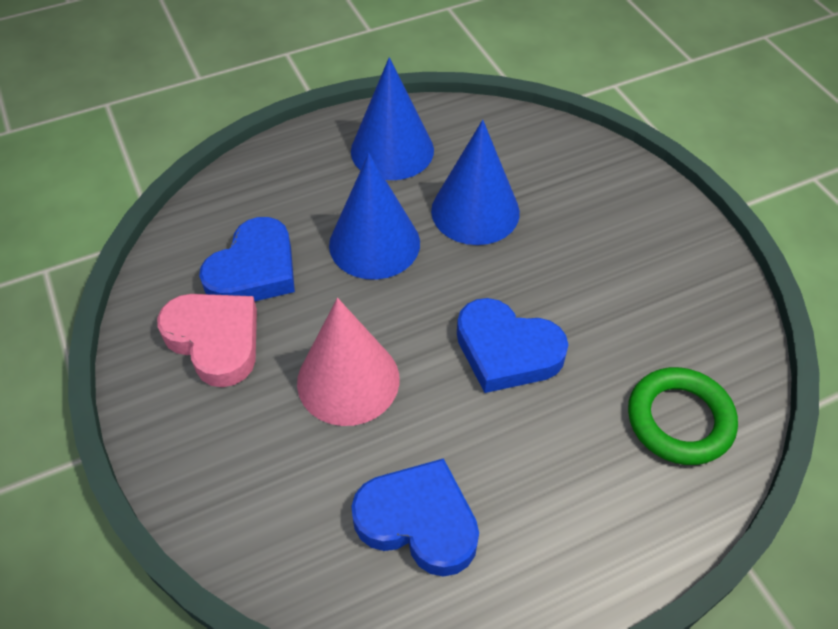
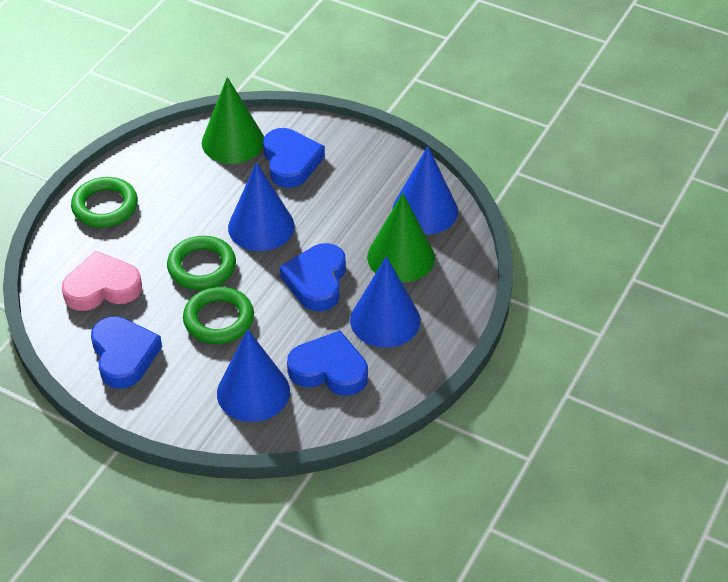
blue cone: [329,153,420,280] [351,57,434,180] [431,120,520,245] = 3 -> [217,329,290,422] [228,162,295,251] [350,256,420,348] [392,146,458,235] = 4
blue heart: [199,217,295,301] [351,458,479,577] [457,298,568,393] = 3 -> [91,316,162,389] [263,128,325,188] [280,243,346,311] [287,331,368,396] = 4
green cone: none = 0 -> [202,77,264,164] [367,193,435,283] = 2
green ring: [628,367,738,465] = 1 -> [71,177,138,228] [167,236,236,290] [183,287,254,344] = 3
pink cone: [297,298,400,426] = 1 -> none = 0

